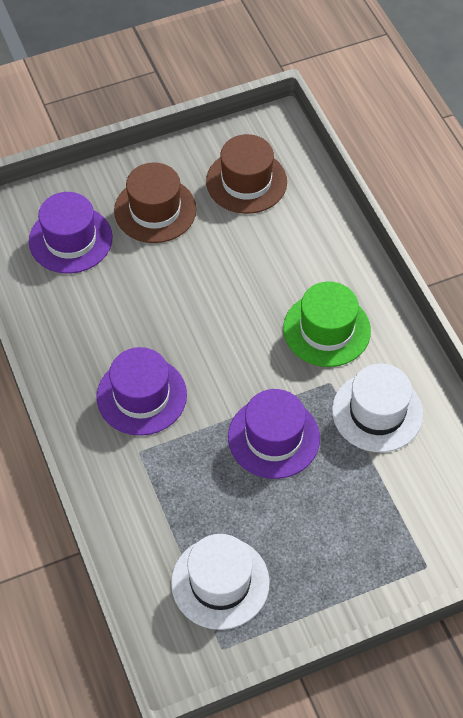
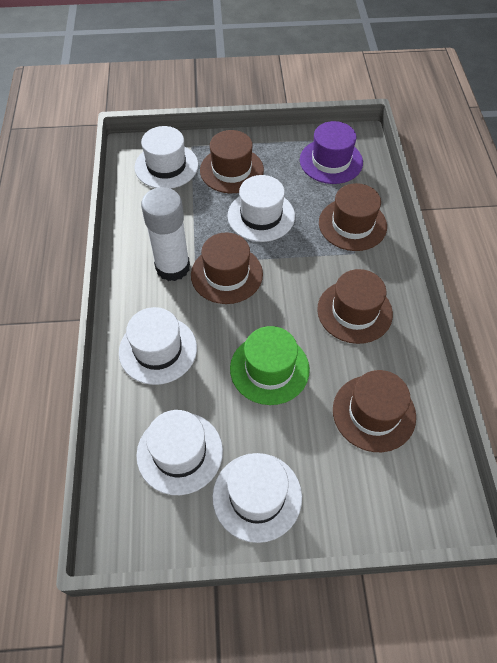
brown hat: [114,162,197,243] [206,134,287,214] = 2 -> [191,232,263,304] [200,130,264,193] [317,269,393,344] [319,183,387,251] [333,370,416,452] = 5
purple hat: [29,192,113,273] [97,347,187,436] [228,389,320,479] = 3 -> [300,121,363,184] = 1
white glue stick: none = 0 -> [141,187,190,281] = 1
white hat: [171,534,270,630] [332,364,423,452] = 2 -> [119,307,197,385] [134,126,198,189] [136,410,223,495] [212,453,302,543] [227,175,295,242] = 5

